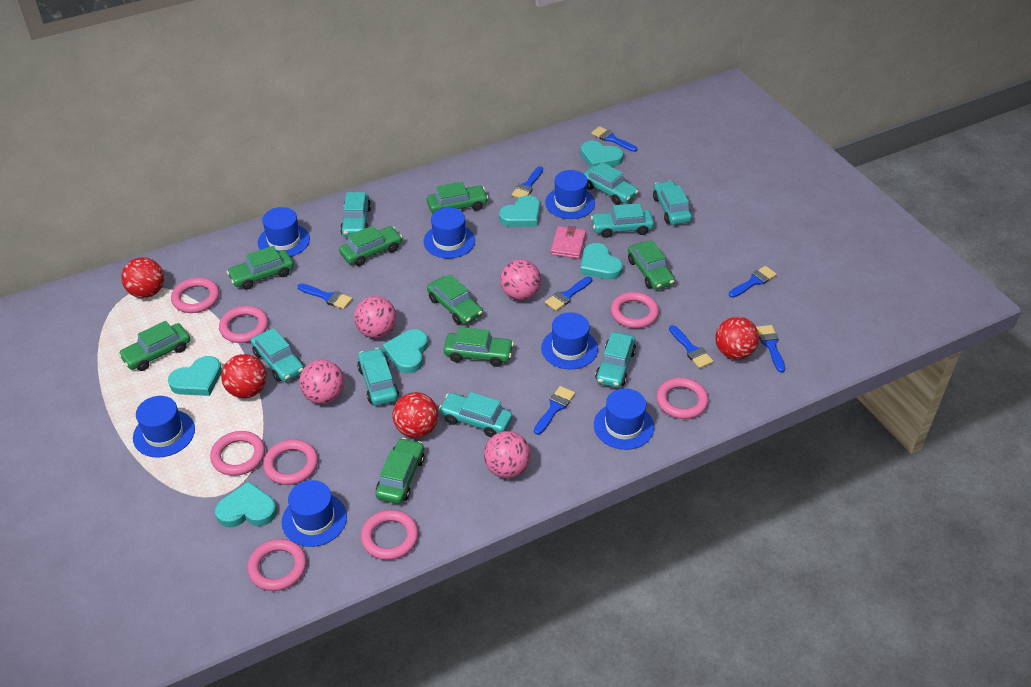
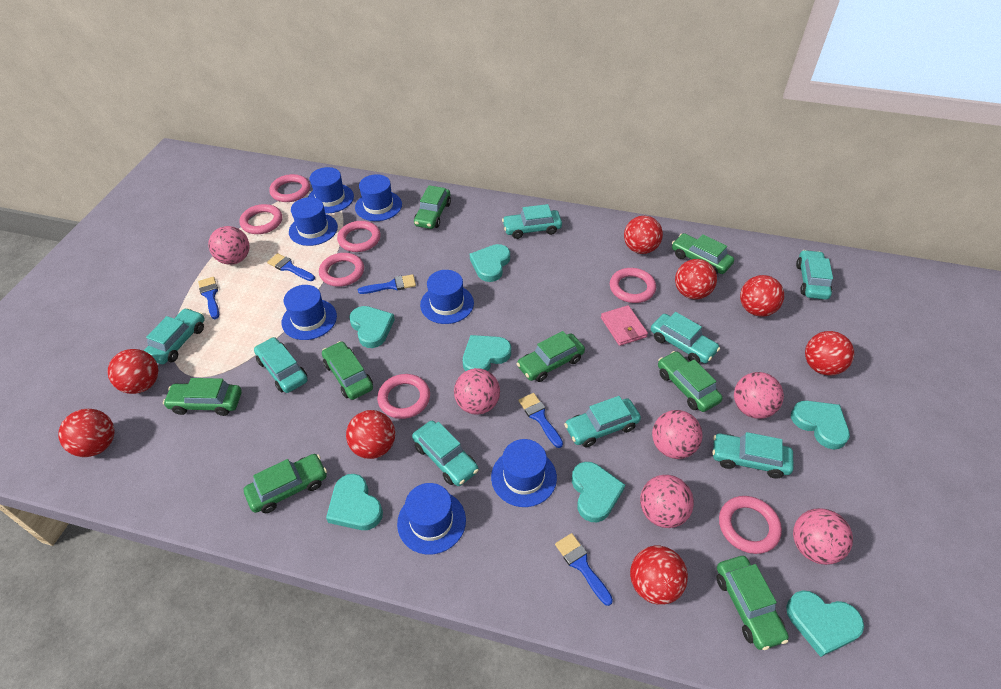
blue brush: [298,283,352,309] [512,166,543,198] [534,386,575,435] [545,276,592,311] [591,126,637,152] [669,325,714,369] [729,266,777,298] [756,325,785,373] = 8 -> [198,277,219,319] [267,253,315,281] [358,274,416,294] [518,393,563,448] [555,533,613,606] = 5
pink ball: [299,360,344,404] [354,296,397,338] [484,431,531,478] [500,259,541,300] = 4 -> [208,226,250,265] [454,368,500,415] [640,475,694,528] [652,410,702,459] [734,372,784,419] [793,508,853,565] = 6
pink ring: [171,277,219,313] [210,431,265,476] [219,306,268,343] [247,539,307,591] [263,439,318,485] [361,510,418,560] [611,292,659,328] [656,378,709,419] = 8 -> [239,204,282,234] [269,174,310,202] [319,253,364,287] [337,221,381,252] [377,374,430,419] [610,268,656,303] [719,496,782,554] = 7
red ball: [121,257,164,298] [221,354,267,398] [393,392,438,438] [715,317,759,360] = 4 -> [58,409,115,457] [107,349,158,394] [346,410,395,459] [624,216,663,254] [630,546,688,605] [675,259,717,299] [740,275,784,317] [805,331,854,376] = 8
turquoise heart: [168,356,222,396] [215,481,277,528] [383,329,428,373] [499,195,540,227] [580,140,624,168] [580,243,623,280] = 6 -> [326,474,383,530] [349,306,395,348] [463,335,511,371] [470,244,510,282] [572,462,625,522] [786,590,864,657] [791,401,850,450] = 7

